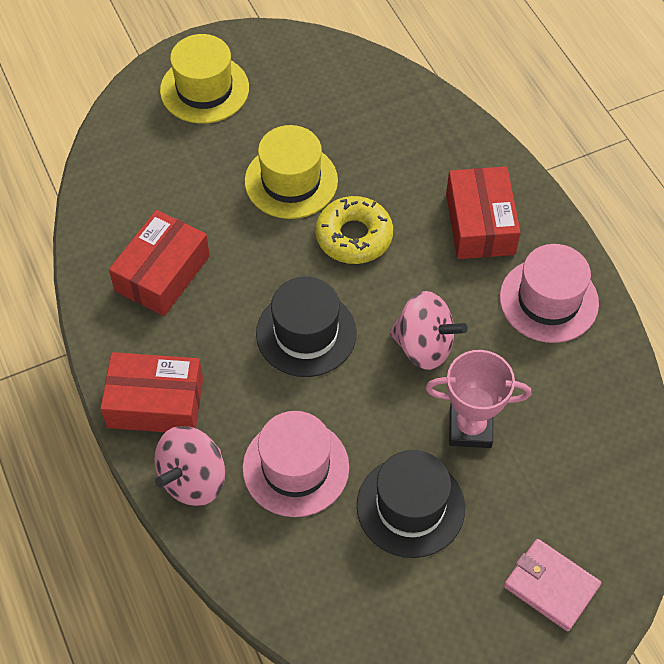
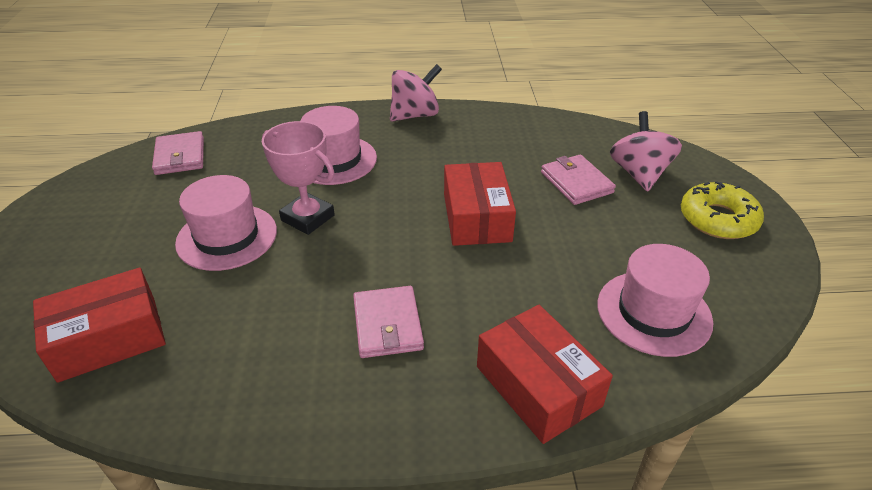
black hat: [256,277,357,377] [357,450,465,558] = 2 -> none = 0
pink hat: [242,411,349,517] [500,244,599,343] = 2 -> [175,175,277,271] [301,106,377,185] [597,244,713,357] = 3
pink wallet: [504,539,601,632] = 1 -> [152,131,204,175] [353,286,424,358] [541,154,616,205] = 3
yellow hat: [160,34,249,124] [245,125,338,219] = 2 -> none = 0

